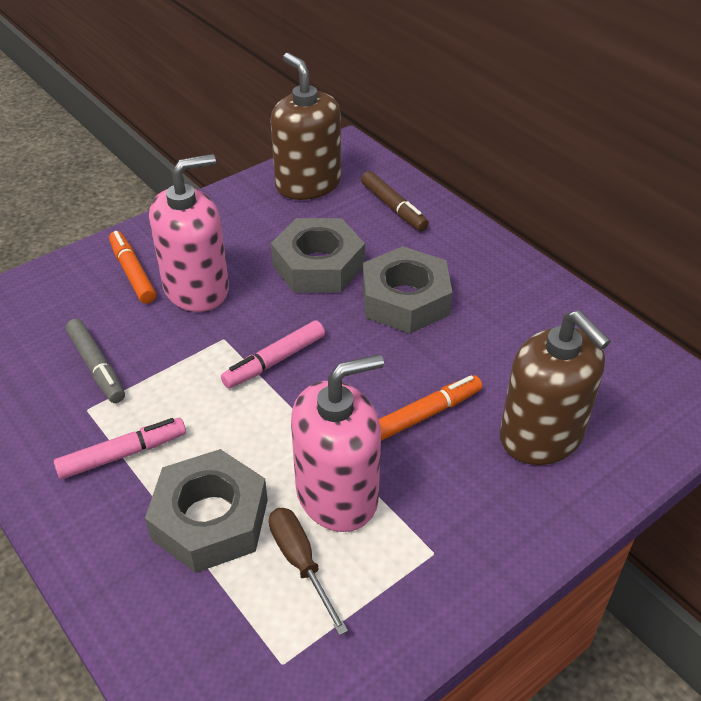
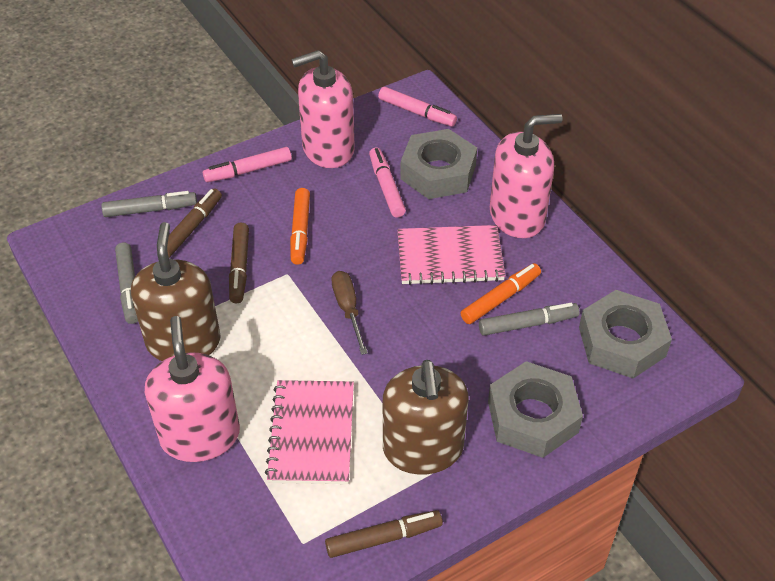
brown marker: [361,171,429,231] = 1 -> [167,188,222,258] [229,223,249,303] [325,510,443,558] = 3
grey marker: [66,319,125,403] = 1 -> [101,191,197,217] [115,242,138,324] [479,303,579,336] = 3
pink marker: [54,418,186,479] [221,320,325,388] = 2 -> [203,147,292,182] [369,148,406,217] [378,87,457,127] = 3
pink notebook: none = 0 -> [265,380,354,484] [397,225,505,285] = 2
pink soap dispenser: [149,154,229,312] [291,354,384,532] = 2 -> [145,316,240,462] [292,50,355,168] [490,114,563,238] = 3

